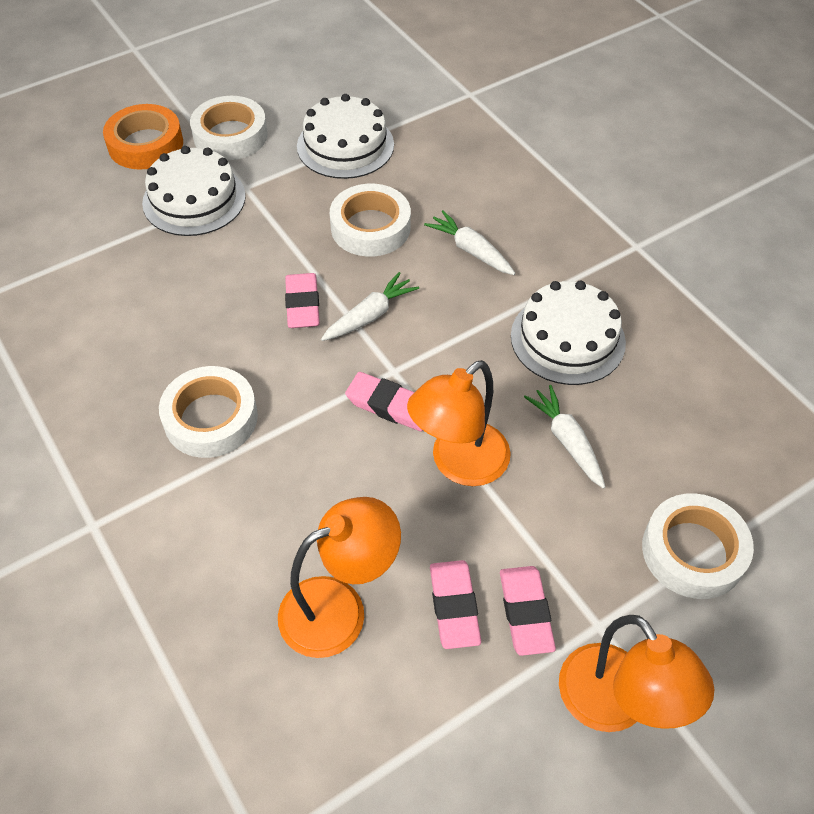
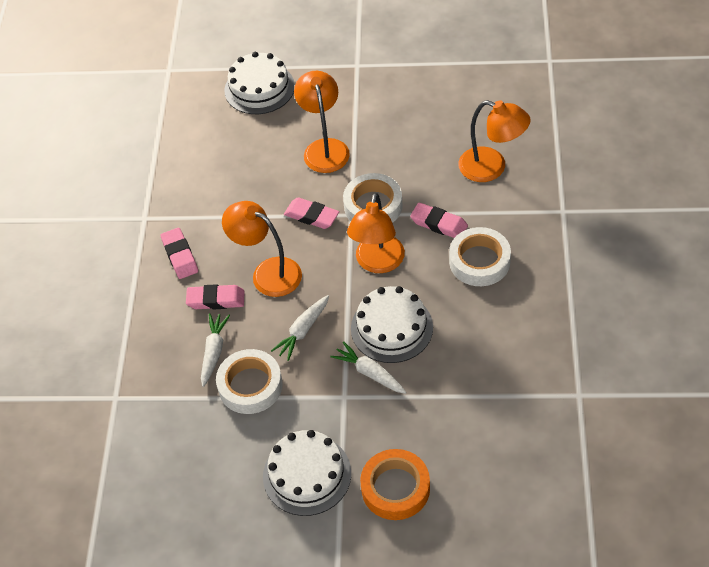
orange lamp: [278,497,401,658] [407,360,511,486] [559,615,714,732] = 3 -> [222,201,302,297] [294,71,350,173] [347,193,405,273] [458,100,531,182] = 4
white tape: [159,366,258,458] [190,96,268,160] [330,184,411,256] [642,493,754,599] = 4 -> [216,349,283,414] [343,173,403,223] [449,227,511,286] = 3

